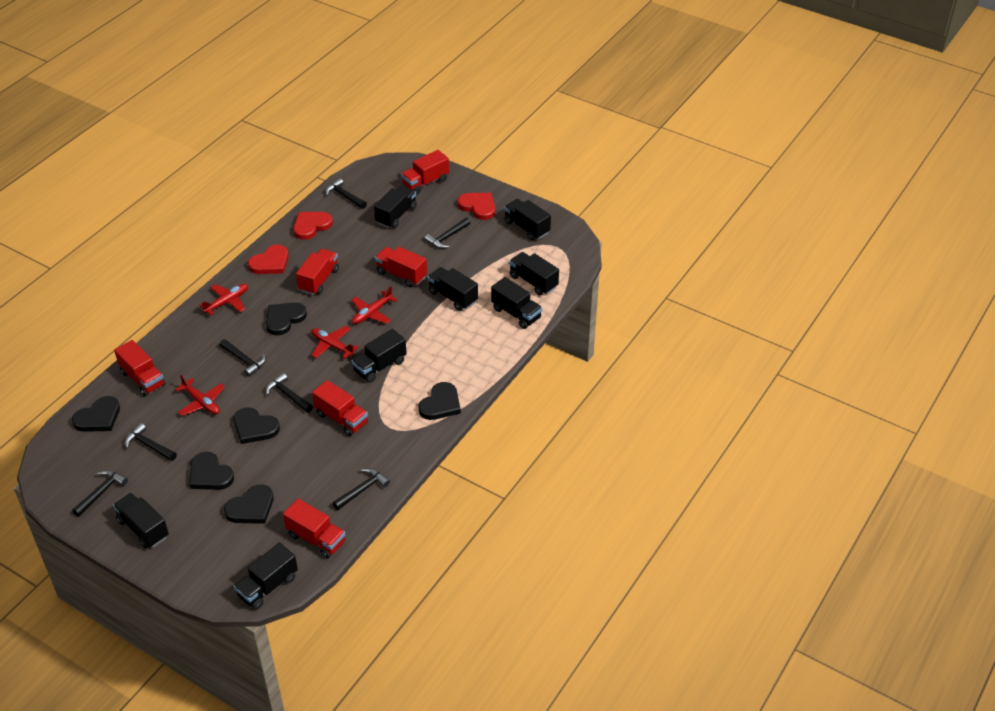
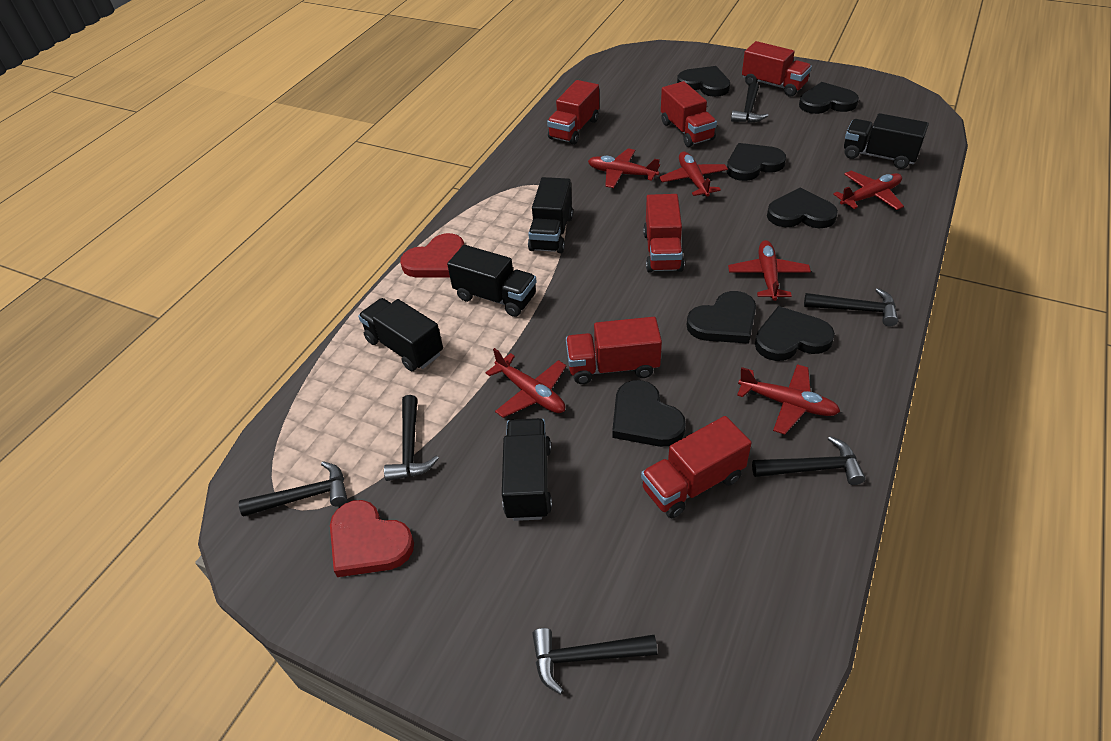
black hammer: [72,470,128,517] [125,423,177,461] [220,339,266,377] [266,373,313,413] [325,178,367,209] [333,468,390,510] [425,218,470,249] = 7 -> [239,461,348,517] [384,395,439,481] [533,628,657,694] [731,82,768,123] [752,436,865,485] [804,288,898,326] = 6
black heart: [72,396,120,432] [189,452,234,490] [224,484,274,524] [233,407,280,444] [266,302,307,335] [419,382,461,420] = 6 -> [612,380,686,447] [677,66,730,97] [687,291,756,344] [727,143,786,181] [755,306,835,361] [767,188,838,228] [799,82,859,114] = 7
black truck: [113,493,169,548] [234,543,298,610] [352,329,407,383] [374,186,417,228] [428,267,478,311] [491,277,542,329] [504,199,551,240] [509,252,559,296] = 8 -> [358,298,443,371] [447,245,537,317] [502,418,552,521] [528,177,573,253] [844,113,929,169] = 5
red heart: [248,244,289,274] [293,212,333,240] [458,193,495,220] = 3 -> [330,500,414,577] [400,233,464,277] = 2
red plane: [175,375,225,416] [199,284,248,315] [311,326,359,359] [352,286,397,324] = 4 -> [486,348,566,418] [588,149,660,188] [659,152,728,197] [728,240,811,301] [737,364,840,434] [833,171,904,210] = 6

